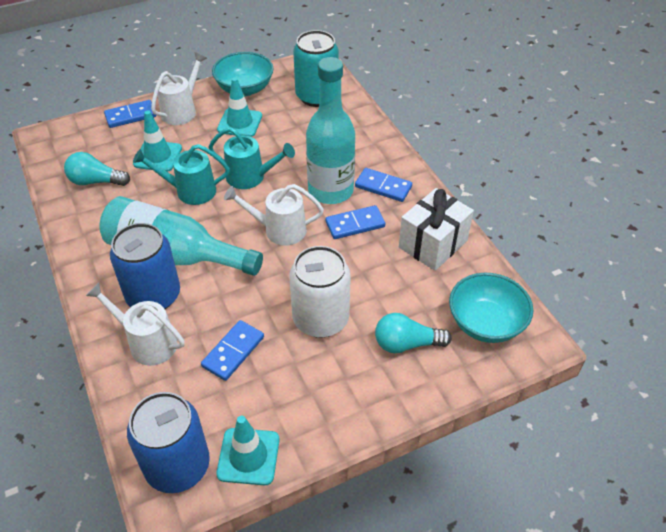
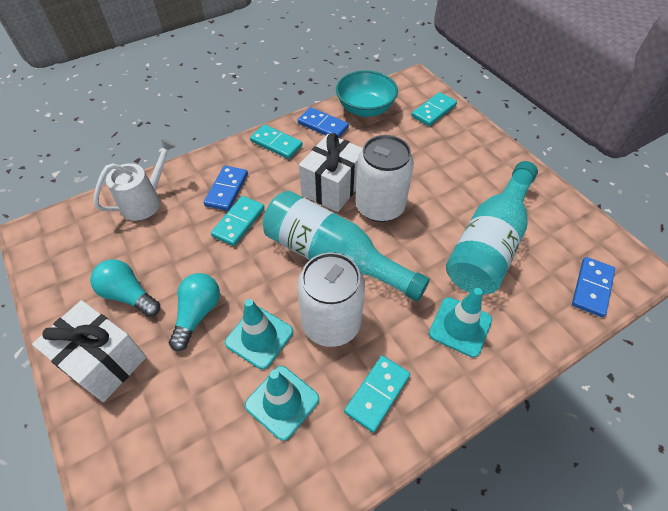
blue can: [110,223,180,309] [127,392,210,493] = 2 -> none = 0
blue domino: [104,100,156,128] [201,320,264,381] [326,205,385,239] [355,168,412,202] = 4 -> [204,166,248,211] [298,107,349,138] [572,257,615,317] = 3
turquoise bowl: [212,52,274,96] [449,273,533,343] = 2 -> [336,70,398,117] = 1
turquoise can: [293,30,339,107] = 1 -> none = 0
turquoise domino: none = 0 -> [211,196,265,246] [250,124,303,159] [344,355,410,433] [412,92,457,126] = 4
turquoise watering can: [133,144,230,205] [208,127,295,189] = 2 -> none = 0
white can: [289,246,351,338] = 1 -> [297,252,365,347] [355,135,414,222] = 2
white gift: [399,188,474,271] = 1 -> [32,300,146,402] [299,133,363,212] = 2
white watering can: [86,283,185,366] [151,52,207,125] [224,184,324,246] = 3 -> [94,138,176,221] = 1

